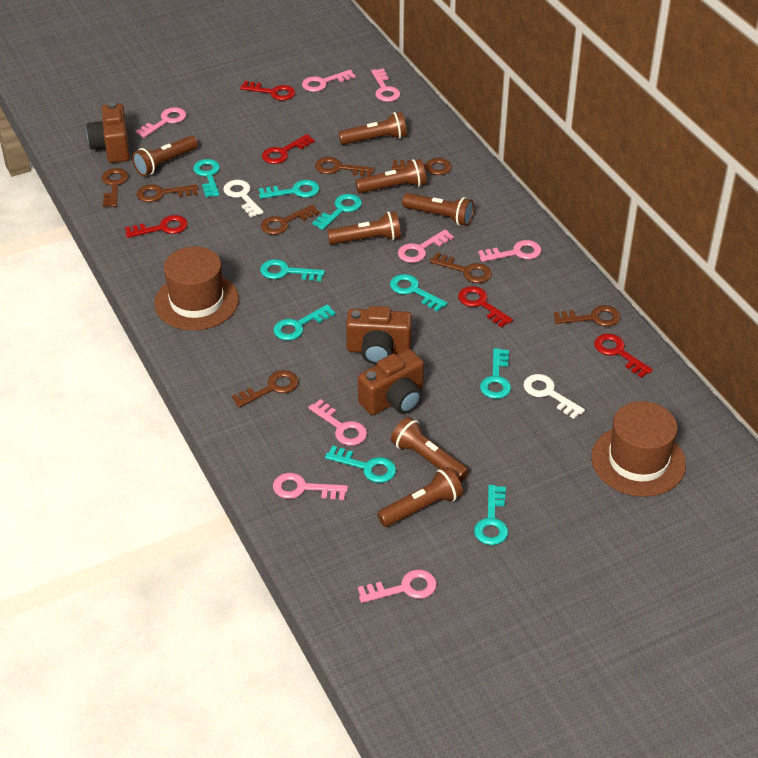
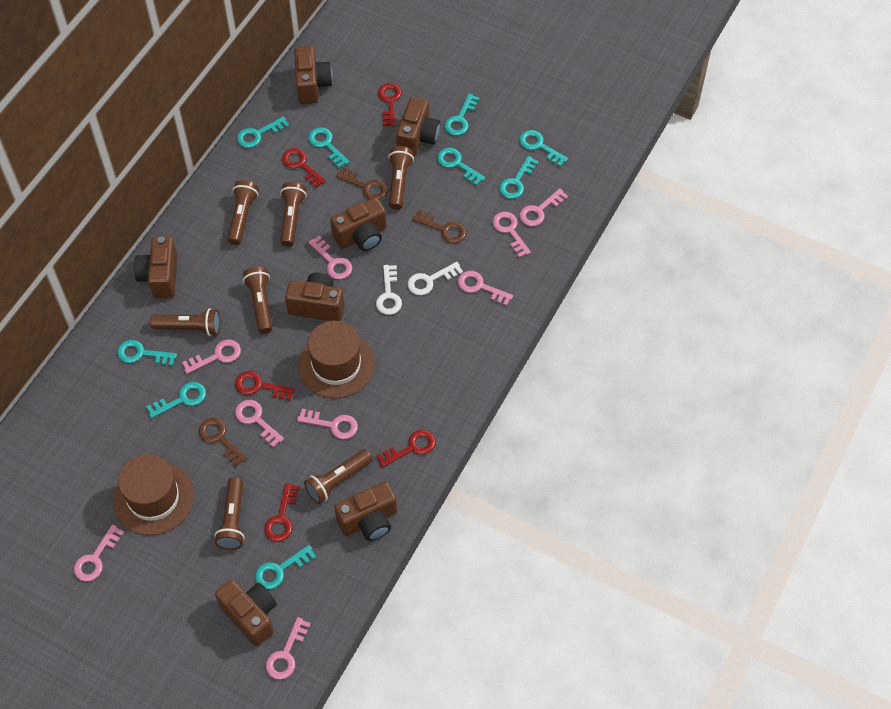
brown camera: [87,102,130,163] [346,306,412,365] [358,349,424,415] = 3 -> [134,236,178,299] [215,579,277,647] [285,273,345,321] [294,46,333,104] [330,197,387,251] [334,481,397,541] [396,97,440,157] = 7
brown key: [102,168,129,207] [137,184,198,202] [232,370,299,408] [261,205,319,235] [315,157,375,177] [392,158,452,175] [430,253,492,283] [554,305,621,327] = 8 -> [199,418,247,466] [336,167,388,200] [412,210,466,243] = 3
pink key: [136,107,186,138] [273,473,348,500] [302,70,356,92] [308,399,367,446] [358,569,437,603] [371,68,400,102] [398,229,454,263] [478,240,541,262] = 8 -> [74,524,124,581] [182,339,241,374] [235,400,284,447] [266,617,311,680] [297,409,358,439] [308,236,352,280] [458,271,513,306] [492,212,531,258] [519,188,568,226] = 9

